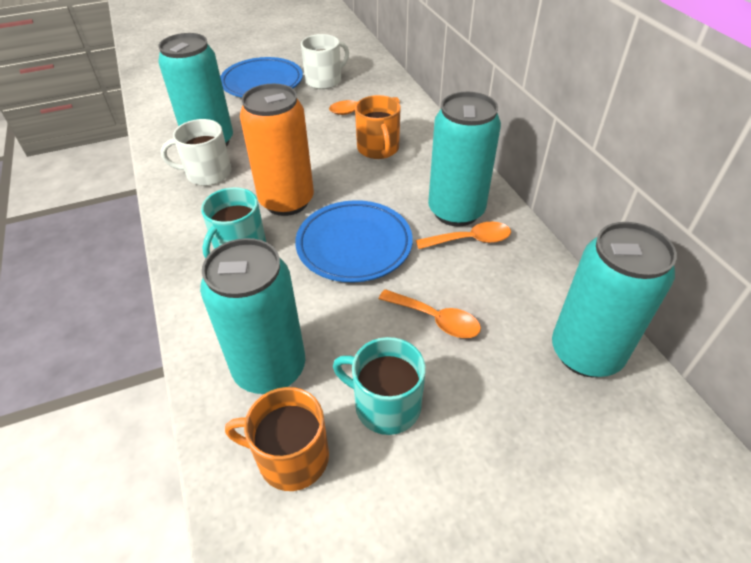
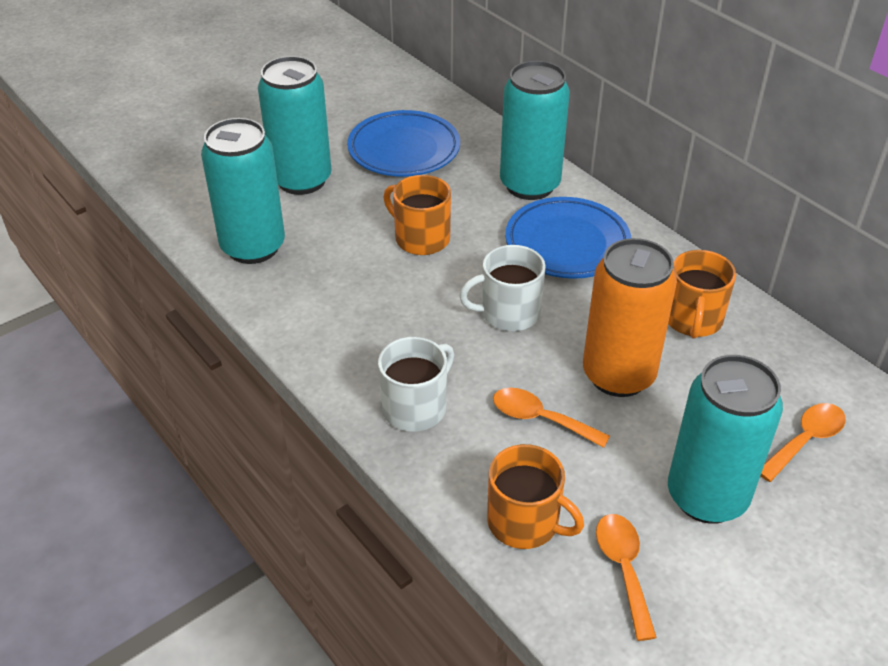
orange mug: [225,387,329,491] [355,95,401,159] = 2 -> [383,175,451,255] [487,444,584,549] [668,250,736,339] = 3
turquoise mug: [201,187,266,259] [333,337,426,435] = 2 -> none = 0

